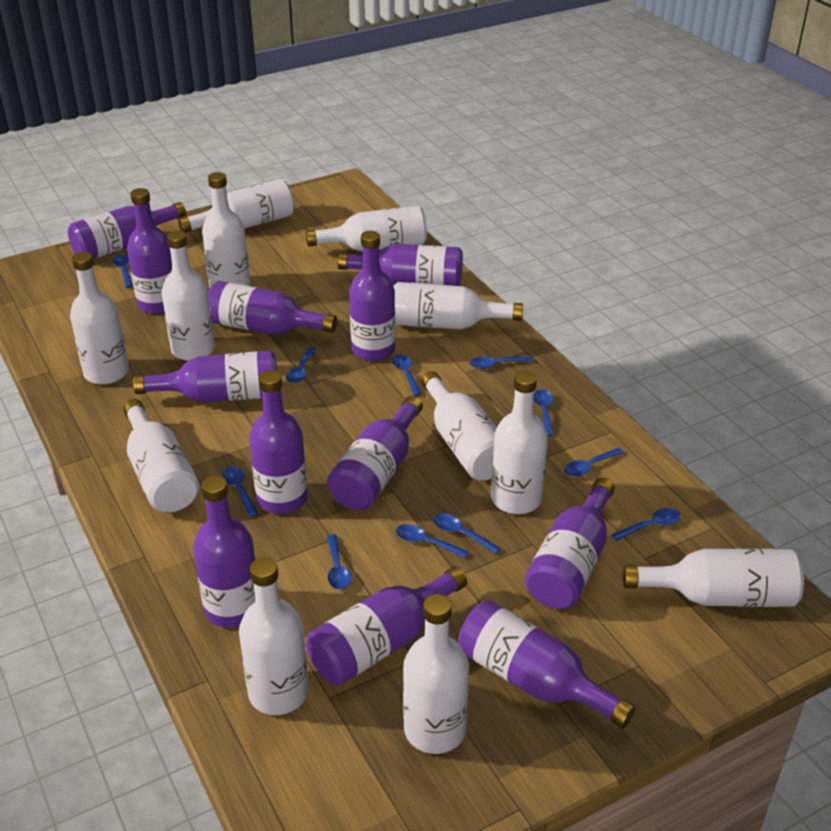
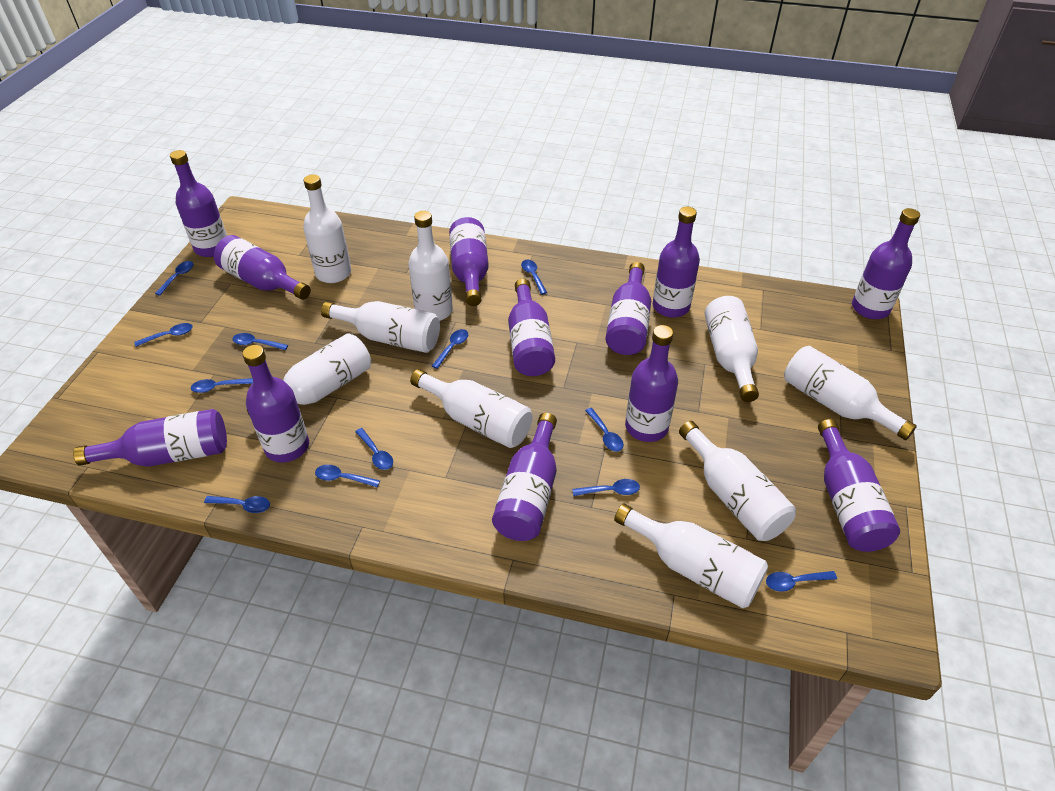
blue spoon: [113,255,133,288] [222,466,258,517] [286,347,317,383] [327,534,351,590] [392,354,422,396] [396,524,468,558] [433,513,501,554] [470,356,533,369] [534,390,553,436] [564,448,624,477] [612,508,680,541] = 11 -> [134,323,193,347] [155,261,194,296] [191,378,253,393] [204,496,270,513] [232,333,288,350] [315,465,380,487] [355,428,393,470] [432,329,468,369] [521,260,547,294] [572,479,640,496] [585,408,624,451] [766,571,837,592] = 12
white bottle: [70,252,129,385] [123,399,199,513] [162,230,215,361] [178,179,294,233] [202,172,250,287] [239,557,309,715] [306,206,427,251] [394,282,523,329] [403,594,469,754] [421,371,497,481] [491,370,548,514] [623,549,804,607] = 12 -> [247,333,371,416] [303,174,351,283] [321,301,440,353] [408,211,453,321] [410,369,532,448] [614,504,768,608] [679,421,796,541] [705,296,759,402] [784,346,917,440] = 9

